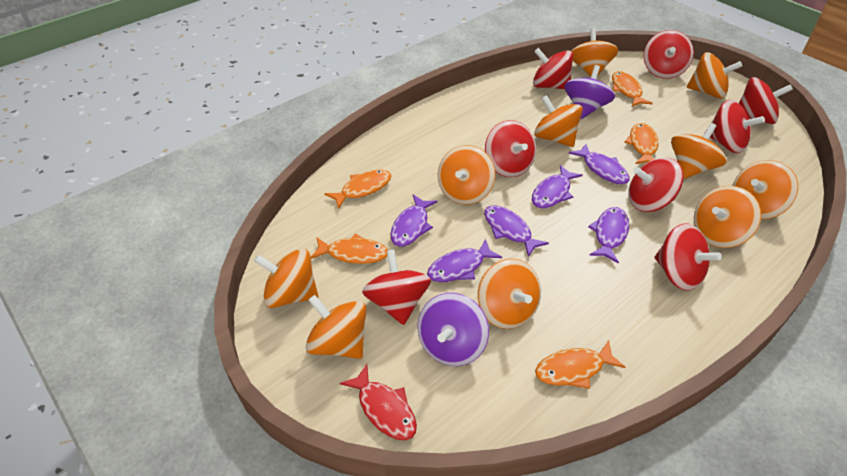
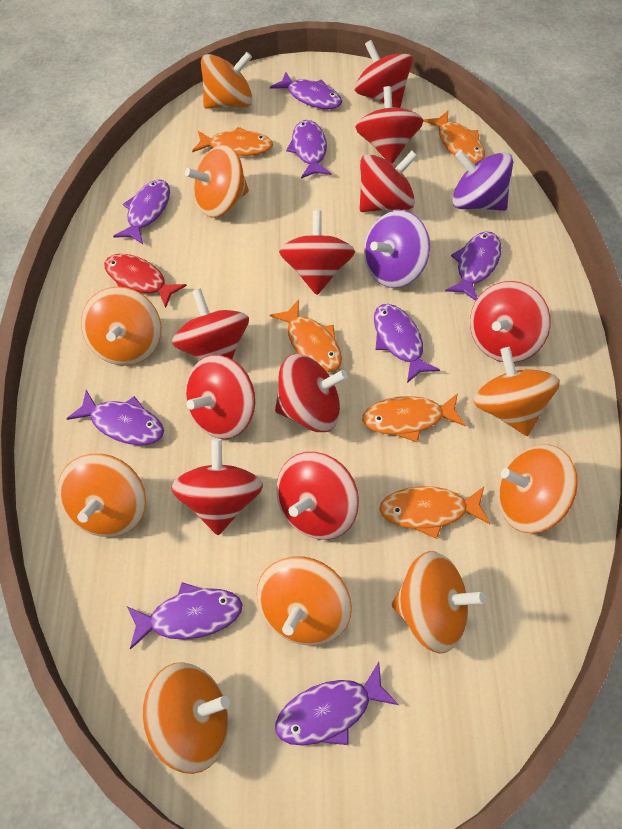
orange spinning top: [254,248,318,308] [305,295,366,359] [438,145,495,205] [478,259,541,329] [534,95,583,147] [571,28,618,76] [671,123,727,179] [687,52,742,99] [694,186,761,248] [732,160,798,220] = 10 -> [58,454,146,537] [81,287,161,366] [143,662,230,774] [185,145,249,217] [201,52,253,109] [257,556,352,646] [392,551,486,654] [473,347,560,436] [498,445,578,533] = 9
purple fish: [391,195,438,247] [427,239,502,282] [484,205,549,257] [532,165,583,208] [569,144,630,184] [588,207,629,264] = 6 -> [66,390,164,445] [113,180,170,244] [127,582,243,650] [270,72,342,109] [275,662,399,746] [286,120,332,179] [374,304,440,383] [445,231,501,301] = 8
red spinning top: [362,250,431,325] [485,120,536,177] [533,48,573,89] [629,158,684,212] [643,30,694,79] [655,223,722,291] [704,100,765,153] [739,77,793,124] = 8 -> [171,439,263,535] [172,288,249,359] [185,355,255,439] [275,354,348,432] [276,452,359,540] [279,210,355,295] [354,40,413,108] [355,86,424,163] [360,151,417,212] [470,281,551,363] = 10

